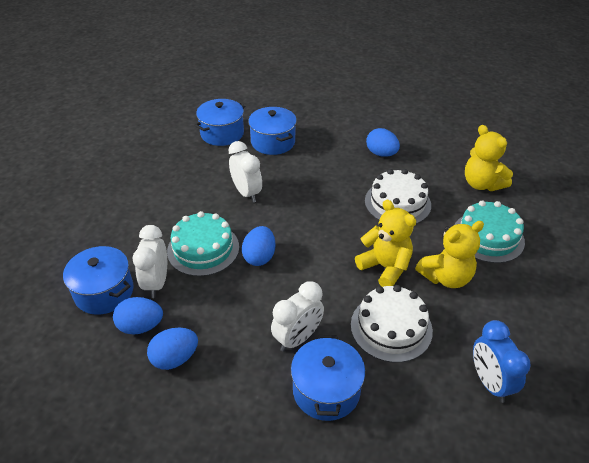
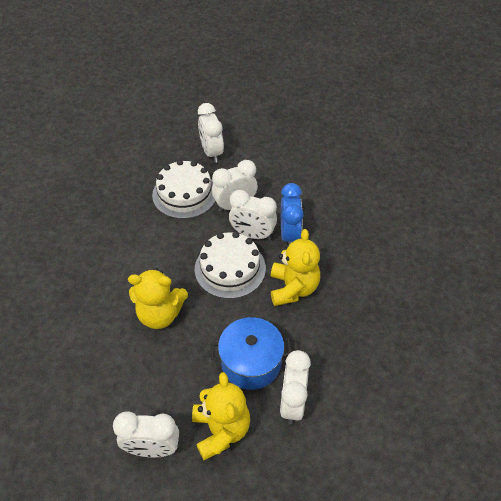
blue egg: [113,297,163,335] [147,328,198,370] [242,226,276,266] [366,128,400,157] = 4 -> none = 0
blue pot: [63,246,134,315] [194,99,245,146] [248,107,297,155] [291,335,366,421] = 4 -> [211,317,292,390] = 1
turquoise cake: [167,211,239,276] [454,200,525,263] = 2 -> none = 0
white clock: [133,225,167,298] [229,141,262,203] [271,282,324,352] = 3 -> [113,411,179,457] [198,103,224,163] [212,160,258,212] [229,190,277,240] [280,350,311,424] = 5

